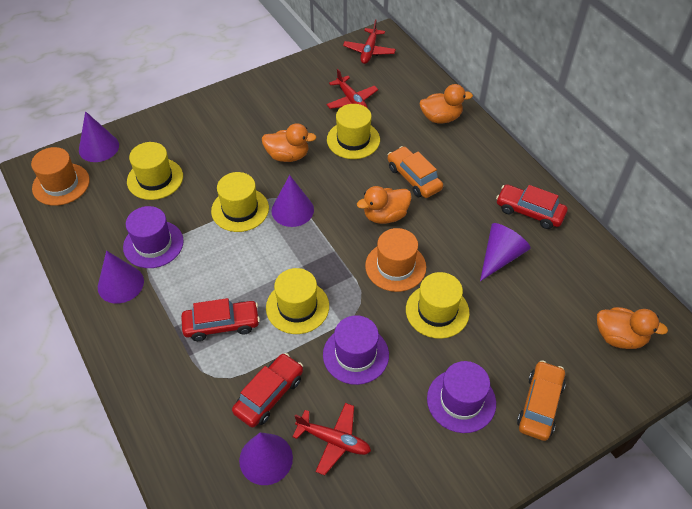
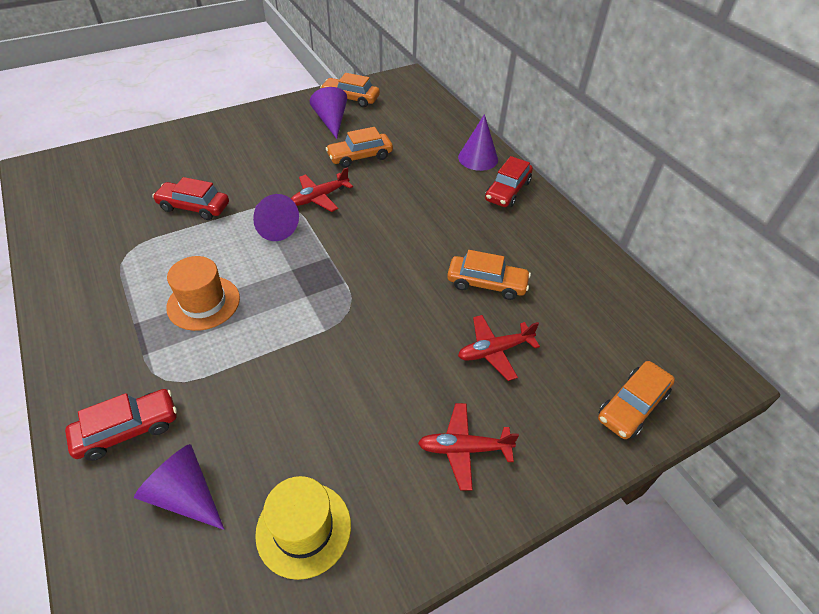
orange car: [388,146,443,198] [517,360,566,441] = 2 -> [320,73,380,107] [326,127,393,168] [447,250,531,300] [598,361,675,439] = 4
orange duck: [262,123,317,162] [357,186,412,224] [420,84,473,123] [597,307,668,349] = 4 -> none = 0
orange hat: [31,147,90,206] [365,228,426,292] = 2 -> [166,256,240,331] = 1
purple cone: [79,111,119,162] [98,251,144,303] [239,432,293,485] [272,175,314,227] [480,223,530,281] = 5 -> [134,444,224,530] [253,194,299,241] [310,87,347,139] [458,114,498,171] = 4
purple hat: [123,206,184,268] [323,315,389,385] [427,361,496,433] = 3 -> none = 0
yellow hat: [127,142,183,200] [211,172,269,232] [266,268,329,334] [327,104,380,159] [406,272,470,339] = 5 -> [255,476,351,580] = 1

